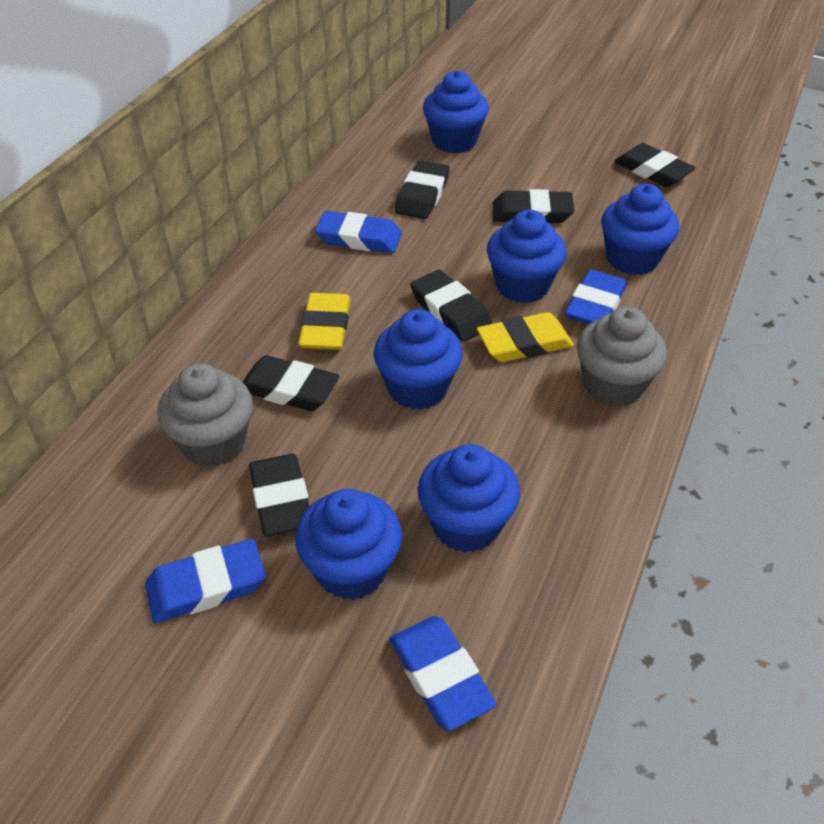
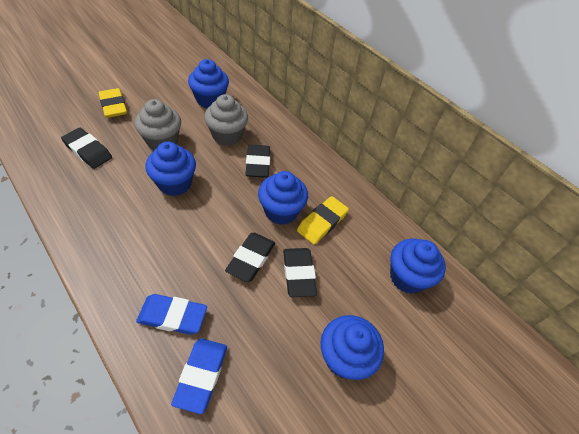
black eraser: [243,355,340,411] [249,454,309,536] [395,160,450,219] [410,270,493,342] [493,189,575,223] [614,143,696,187] = 6 -> [61,128,112,169] [225,233,275,282] [245,145,270,178] [283,248,317,297] = 4
blue cupcake: [295,489,402,600] [373,309,463,410] [418,444,520,553] [423,70,489,153] [487,209,567,303] [601,184,679,275] = 6 -> [145,142,196,196] [188,59,229,108] [258,171,308,225] [320,315,384,380] [390,239,446,294] = 5
blue eraser: [145,539,266,623] [315,211,402,253] [389,616,497,731] [565,269,627,324] = 4 -> [136,294,207,335] [171,338,227,414] = 2

